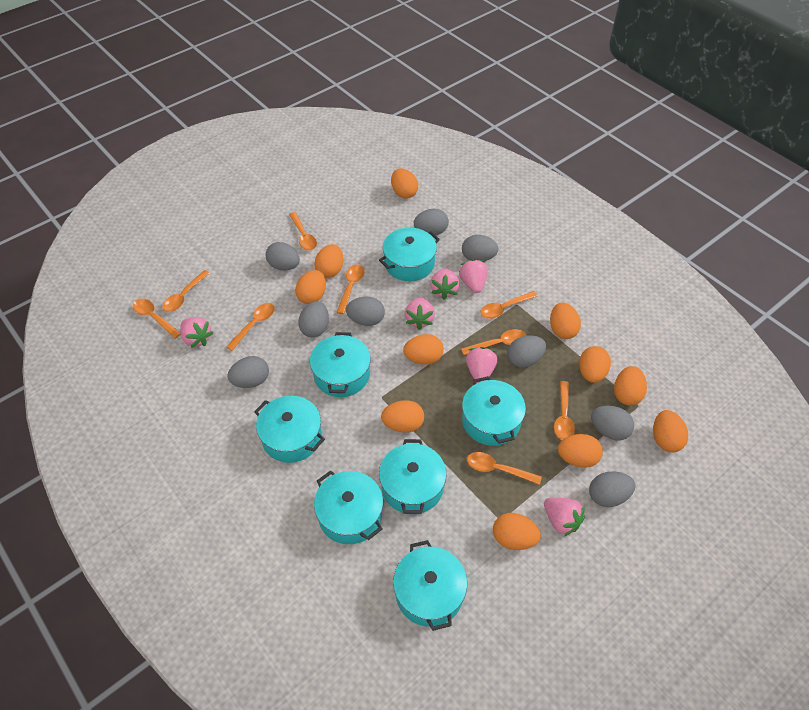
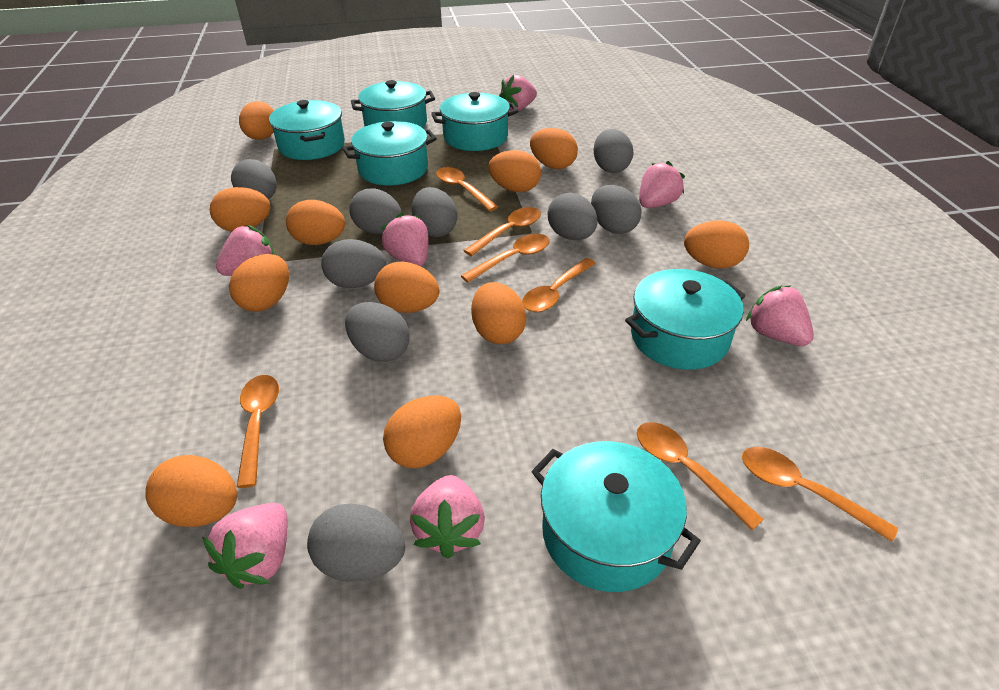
orange spoon: [133,299,181,339] [162,270,210,312] [226,303,275,351] [289,212,317,250] [336,264,364,314] [461,329,526,355] [467,452,542,485] [480,291,538,319] [554,381,575,440] = 9 -> [237,375,279,488] [436,167,498,211] [461,234,550,283] [463,207,541,256] [522,258,596,312] [637,422,764,530] [742,447,898,542] = 7
pink strawberry: [180,317,214,348] [405,297,435,330] [430,269,460,300] [459,259,488,293] [466,347,498,383] [544,497,585,536] = 6 -> [202,503,287,589] [216,225,275,276] [381,213,429,266] [410,475,485,559] [499,75,537,111] [639,161,685,208] [746,285,814,346] = 7
turquoise pot: [254,396,325,463] [310,332,371,397] [314,470,383,544] [379,228,440,281] [379,439,447,514] [393,540,467,631] [462,376,526,446] = 7 -> [269,100,345,160] [342,121,437,185] [351,80,435,128] [431,92,518,151] [531,441,701,592] [625,269,746,370] = 6

